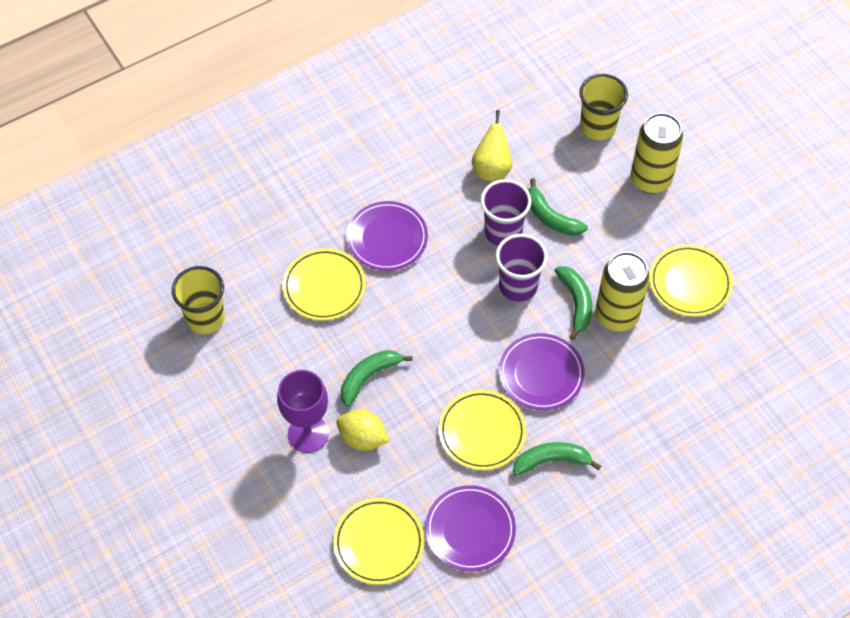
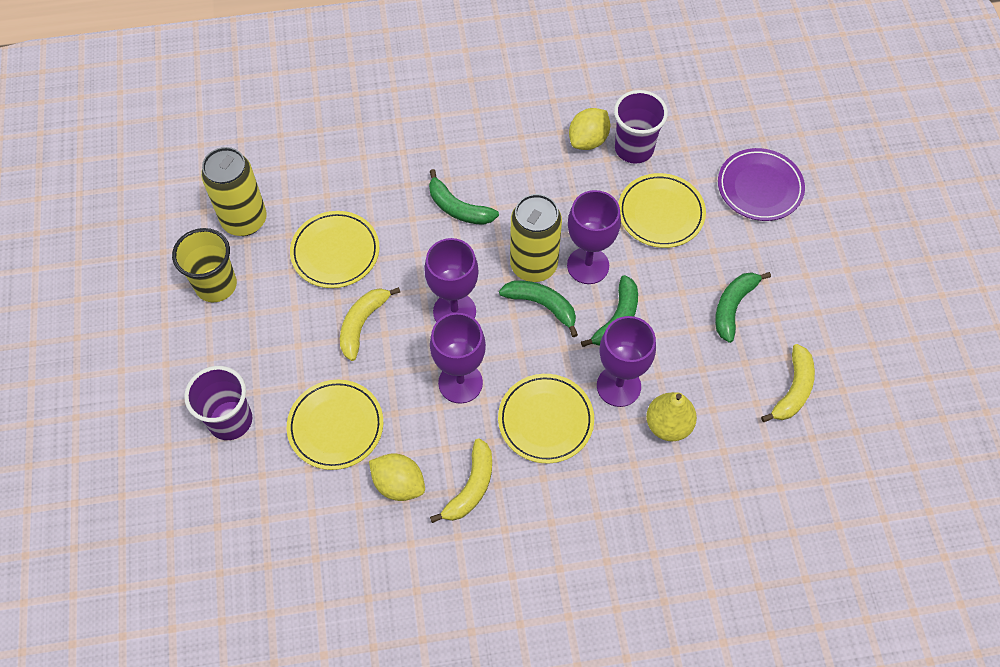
purple goblet: [277,370,329,453] = 1 -> [424,238,479,322] [430,313,486,404] [567,190,621,284] [597,316,656,407] = 4
purple plate: [346,201,428,271] [425,485,516,571] [499,333,585,410] = 3 -> [718,148,805,221] = 1
yellow banana: none = 0 -> [340,287,400,361] [430,438,492,523] [761,344,815,422] = 3
yellow cup: [172,266,225,334] [579,74,628,140] = 2 -> [172,228,237,302] = 1
yellow lemon: [336,410,390,451] = 1 -> [369,453,425,501] [569,108,610,150] = 2

